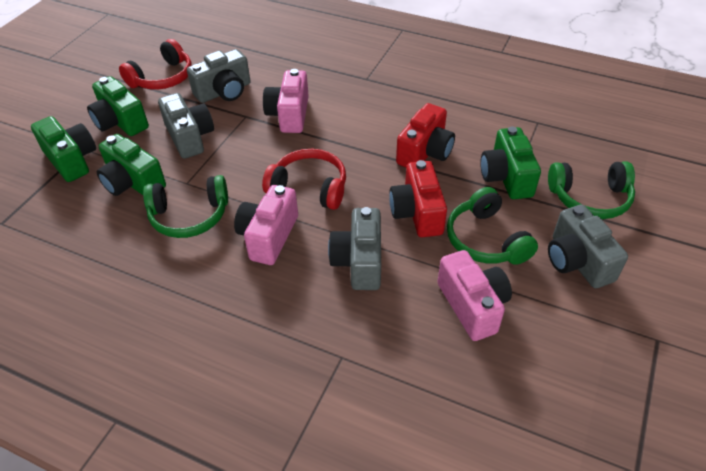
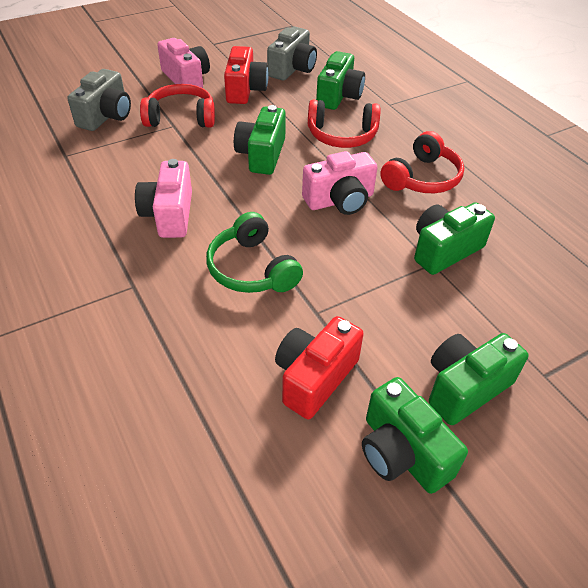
green camera: [31,116,96,182] [87,76,149,136] [97,134,166,196] [480,127,541,199] = 4 -> [234,105,286,175] [316,51,365,110] [362,377,468,494] [414,202,495,275] [429,333,529,425] = 5
green headphones: [143,175,228,238] [447,187,538,265] [548,161,635,219] = 3 -> [206,212,303,293] = 1
grey camera: [158,93,214,159] [187,49,251,103] [328,207,381,290] [548,204,628,288] = 4 -> [67,69,131,131] [267,26,317,80] = 2
red headphones: [119,39,192,90] [262,149,346,210] = 2 -> [140,84,215,128] [308,100,380,148] [380,131,464,193] = 3

